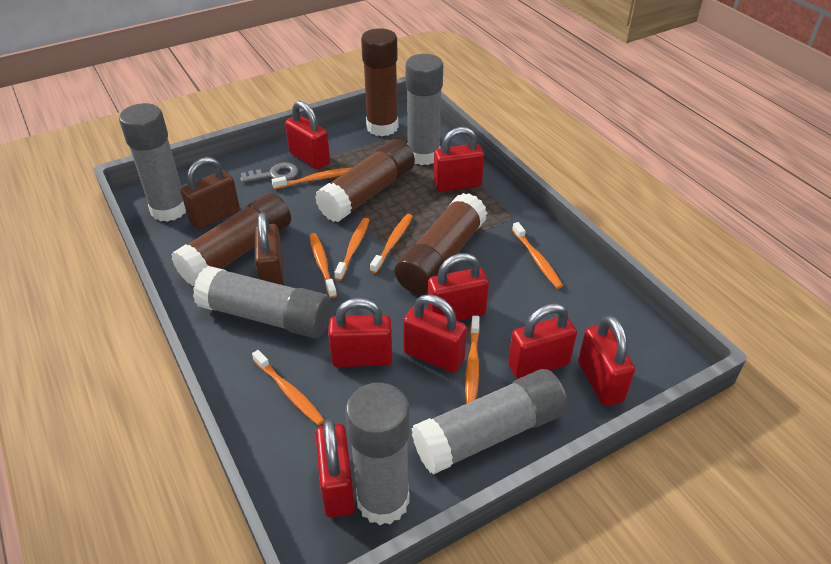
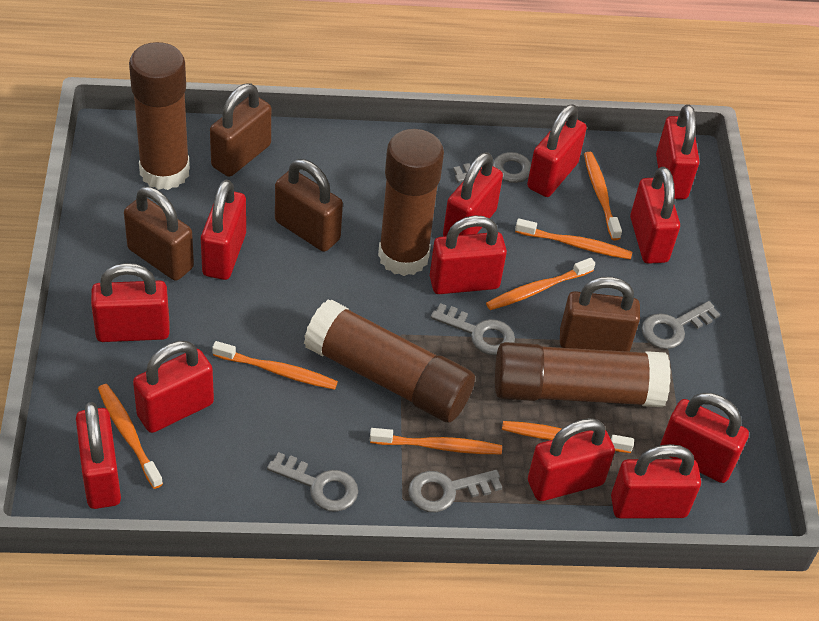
brown padlock: [181,157,240,230] [255,212,284,285] = 2 -> [124,187,194,281] [210,83,271,177] [275,159,343,252] [560,277,640,352] = 4
grey glue stick: [119,103,186,222] [193,266,332,338] [346,383,410,525] [405,54,443,165] [411,369,568,474] = 5 -> none = 0
grey key: [240,163,298,183] = 1 -> [267,452,358,512] [408,470,502,512] [430,303,515,355] [453,152,531,183] [642,301,720,349] = 5
red padlock: [285,100,330,169] [315,419,355,517] [328,298,393,367] [403,294,467,373] [428,253,489,321] [433,127,484,192] [508,303,577,379] [578,315,635,406] = 8 -> [76,402,121,509] [91,263,170,342] [133,341,214,433] [201,180,246,280] [430,215,507,294] [443,152,503,236] [527,104,587,197] [528,418,615,501] [611,444,701,519] [630,167,680,264] [656,104,700,199] [660,393,749,483] = 12

